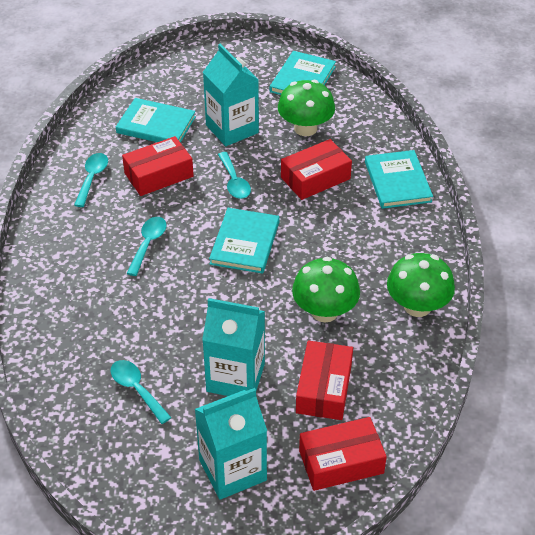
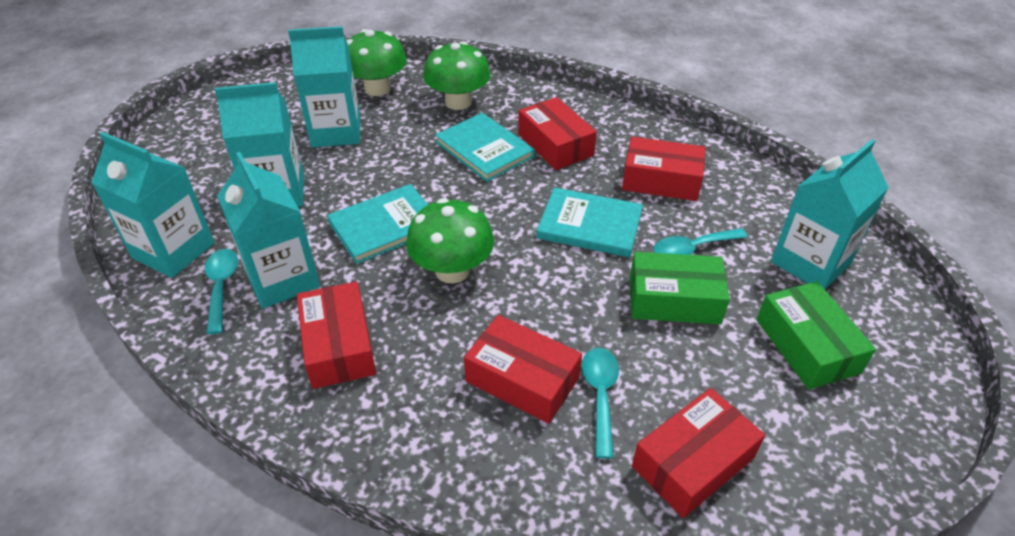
green box: none = 0 -> [630,252,730,324] [756,281,876,390] = 2
red box: [122,136,194,196] [281,139,352,200] [296,340,353,420] [299,417,387,491] = 4 -> [297,282,376,389] [464,315,582,424] [518,97,597,170] [622,137,706,201] [632,388,765,518] = 5
turquoise book: [116,98,196,143] [209,208,280,274] [270,51,336,95] [365,150,433,209] = 4 -> [327,184,428,264] [435,113,535,182] [536,187,643,257] = 3
turquoise carton: [195,388,267,500] [202,298,265,396] [203,43,259,146] = 3 -> [91,132,214,278] [215,82,304,207] [217,152,320,309] [288,26,360,148] [771,139,889,289] = 5
turquoise spoon: [74,153,108,207] [111,360,172,424] [126,217,166,276] [218,152,251,199] = 4 -> [205,249,238,334] [582,348,619,459] [654,228,748,255] = 3

